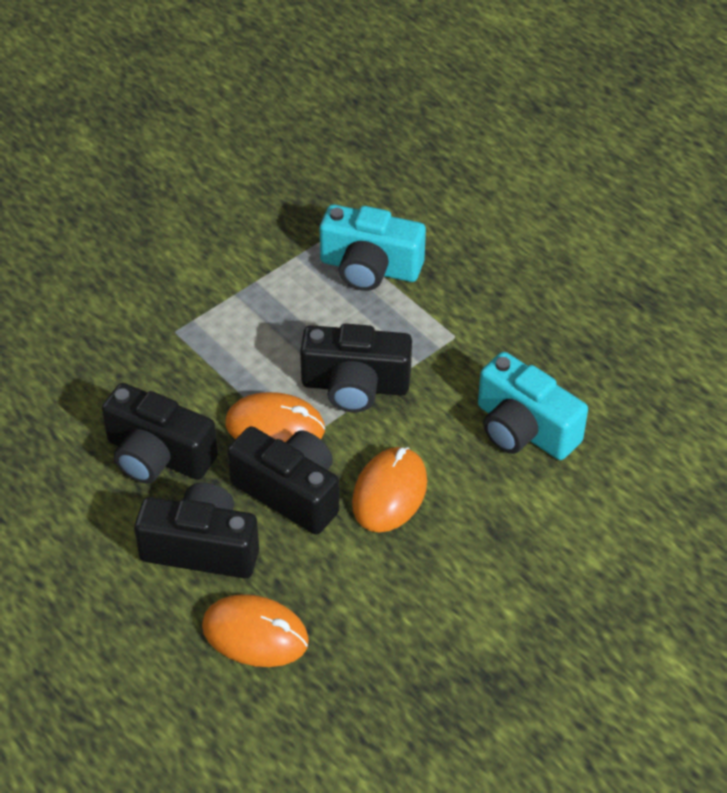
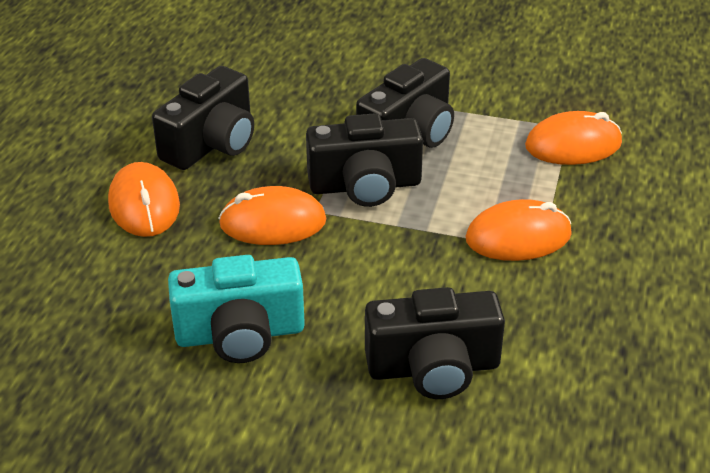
orange mouse: [202,594,309,667] [225,392,325,442] [352,447,427,532] = 3 -> [108,162,180,237] [218,186,326,245] [466,199,572,261] [525,111,622,165] = 4
turquoise camera: [320,204,426,291] [478,352,588,460] = 2 -> [168,255,305,363] = 1

